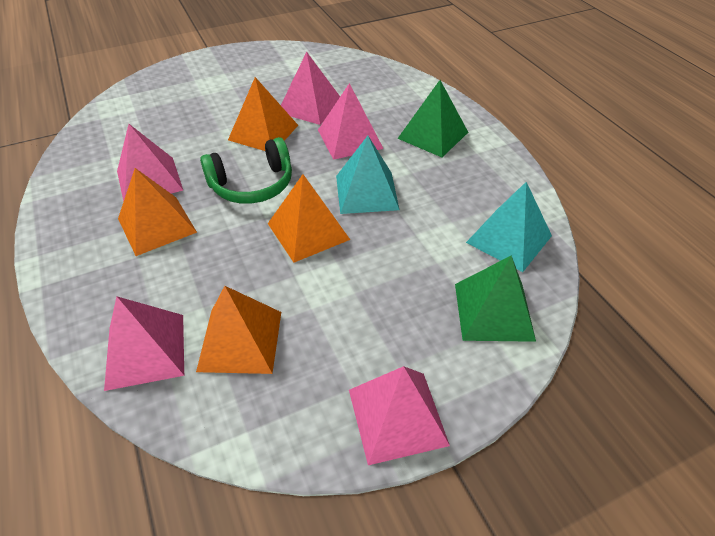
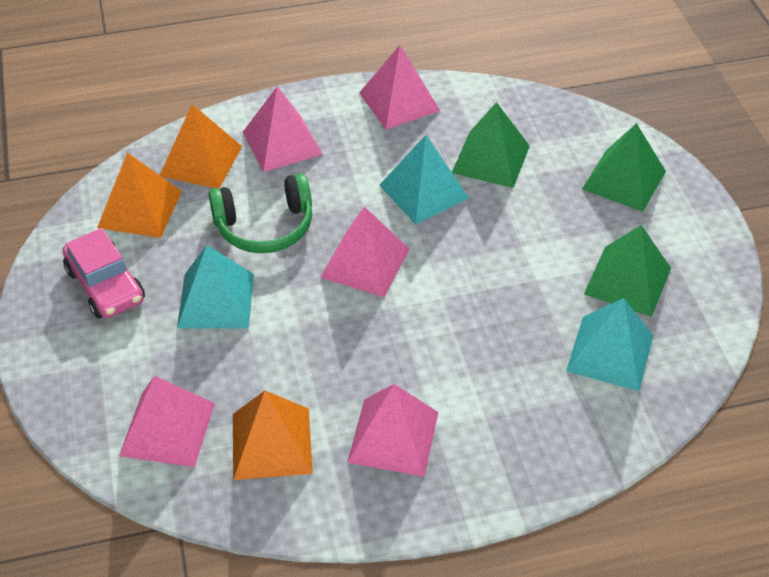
green pyramid: [397,80,468,157] [455,256,536,342] = 2 -> [452,102,530,188] [582,123,666,212] [584,225,671,317] = 3
orange pyramid: [118,168,197,256] [196,286,281,374] [228,77,298,151] [268,174,350,263] = 4 -> [97,152,182,238] [160,104,242,189] [233,391,313,480] = 3
pink car: none = 0 -> [62,228,145,319] = 1
turquoise pyramid: [336,136,399,214] [466,182,552,272] = 2 -> [177,245,254,329] [379,135,469,225] [566,298,654,391] = 3

